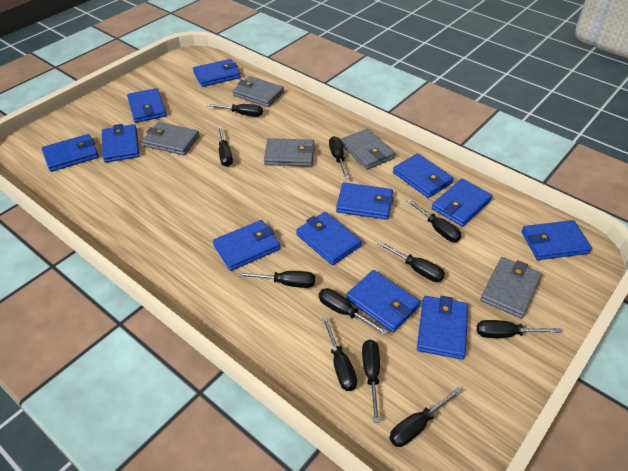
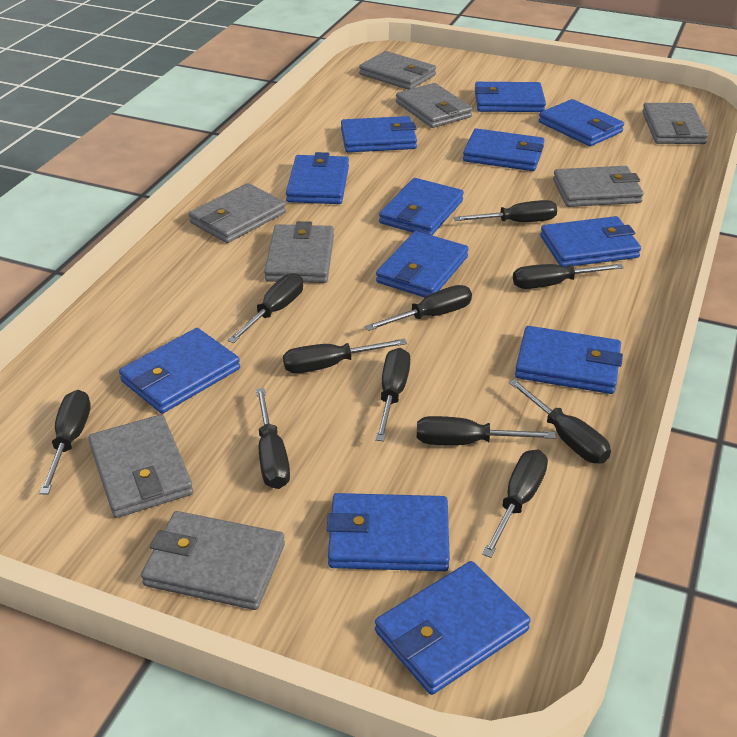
grey wallet: [142,122,199,155] [233,76,284,107] [264,138,315,167] [341,129,395,170] [480,257,542,319] = 5 -> [88,414,193,518] [141,511,285,610] [189,183,286,243] [264,221,334,283] [359,51,436,90] [396,83,472,128] [553,166,644,207] [642,103,708,144] = 8

